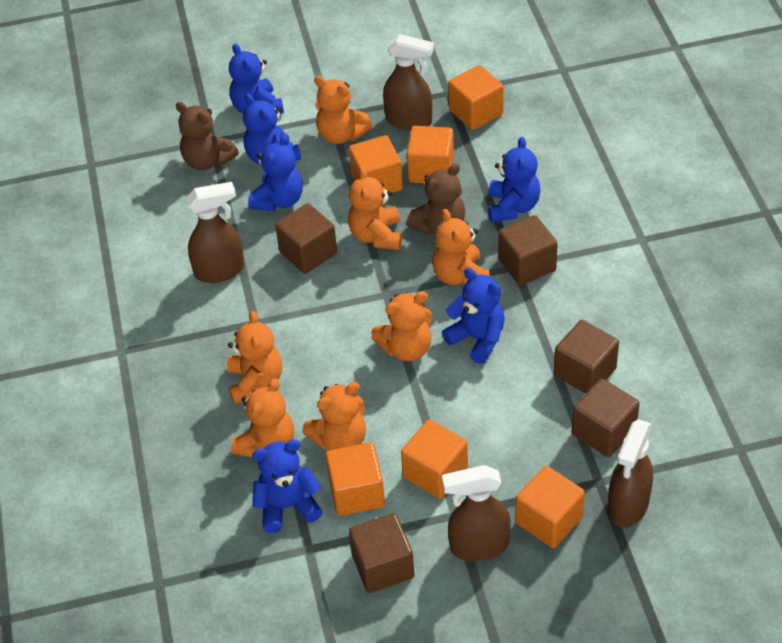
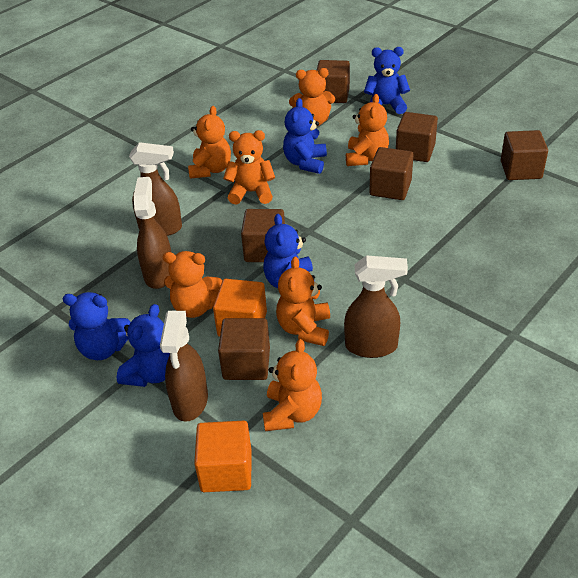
blue teddy bear: [229,43,284,114] [243,93,301,164] [248,133,303,211] [252,439,323,533] [442,268,505,364] [488,137,541,223] = 6 -> [63,292,131,360] [117,304,170,387] [263,214,315,288] [283,98,327,174] [364,47,410,114] = 5
brown cube: [275,203,337,274] [349,513,415,593] [498,215,558,286] [554,320,619,394] [572,378,640,457] = 5 -> [218,318,270,380] [241,209,285,262] [317,60,350,103] [369,147,414,200] [396,112,438,162] [501,130,548,180] = 6
brown teddy bear: [176,102,239,170] [406,163,465,236] = 2 -> none = 0
orange cube: [325,442,385,516] [349,135,403,193] [401,419,468,499] [407,126,454,183] [448,65,504,130] [515,466,585,548] = 6 -> [194,421,251,492] [213,279,267,337] = 2

